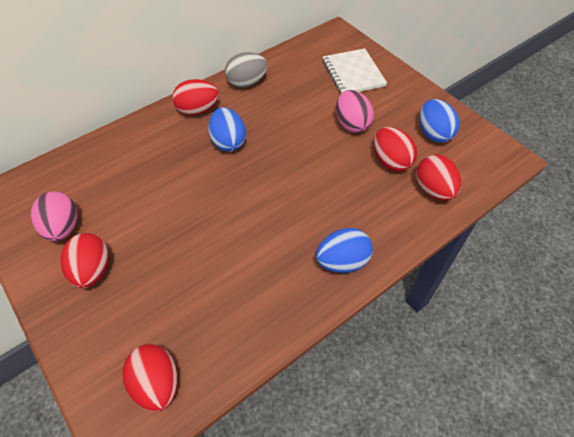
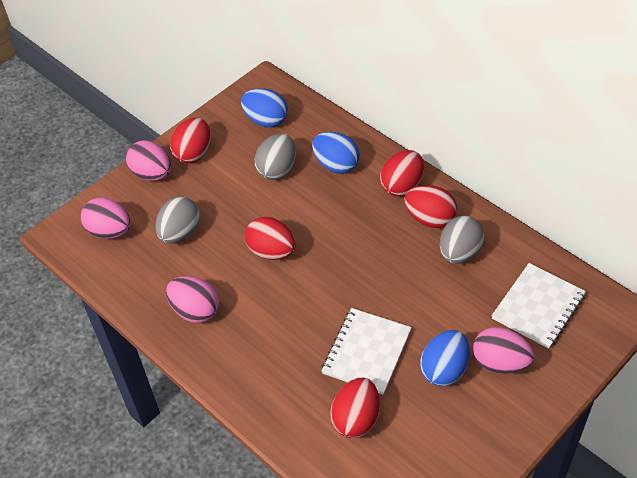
grey egg: [225,52,268,88] = 1 -> [155,197,200,244] [255,133,296,180] [440,216,484,264] = 3
pink egg: [31,192,77,241] [336,90,374,133] = 2 -> [81,198,131,239] [126,140,171,181] [166,276,219,323] [473,327,534,374] = 4
white notebook: [323,48,387,93] = 1 -> [322,308,412,395] [492,263,586,349] = 2

